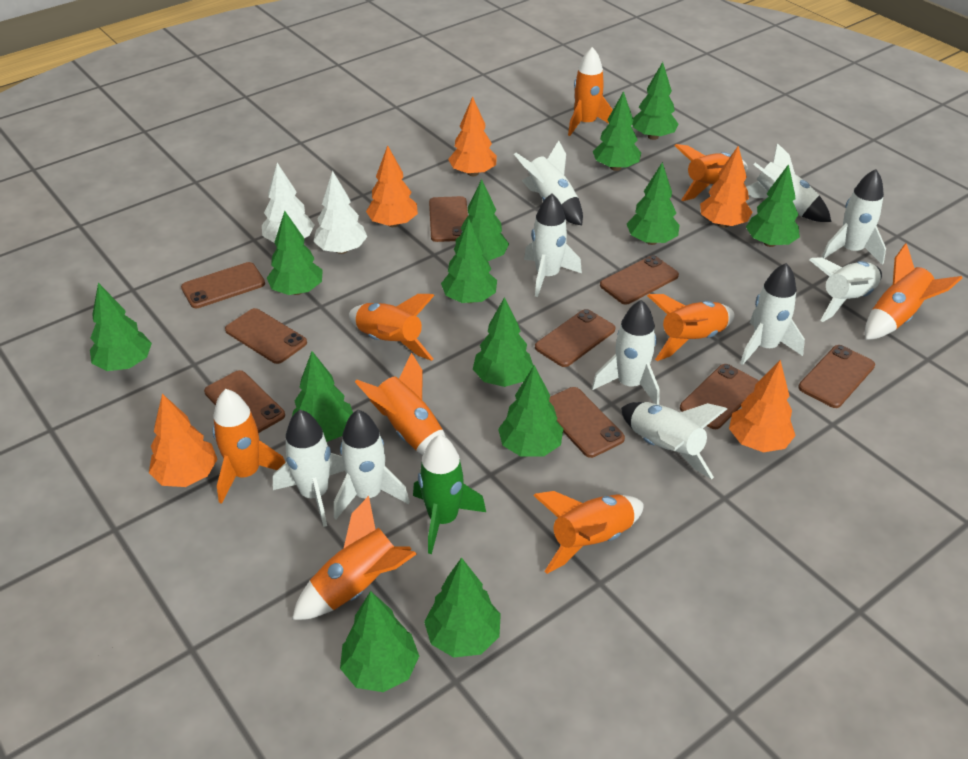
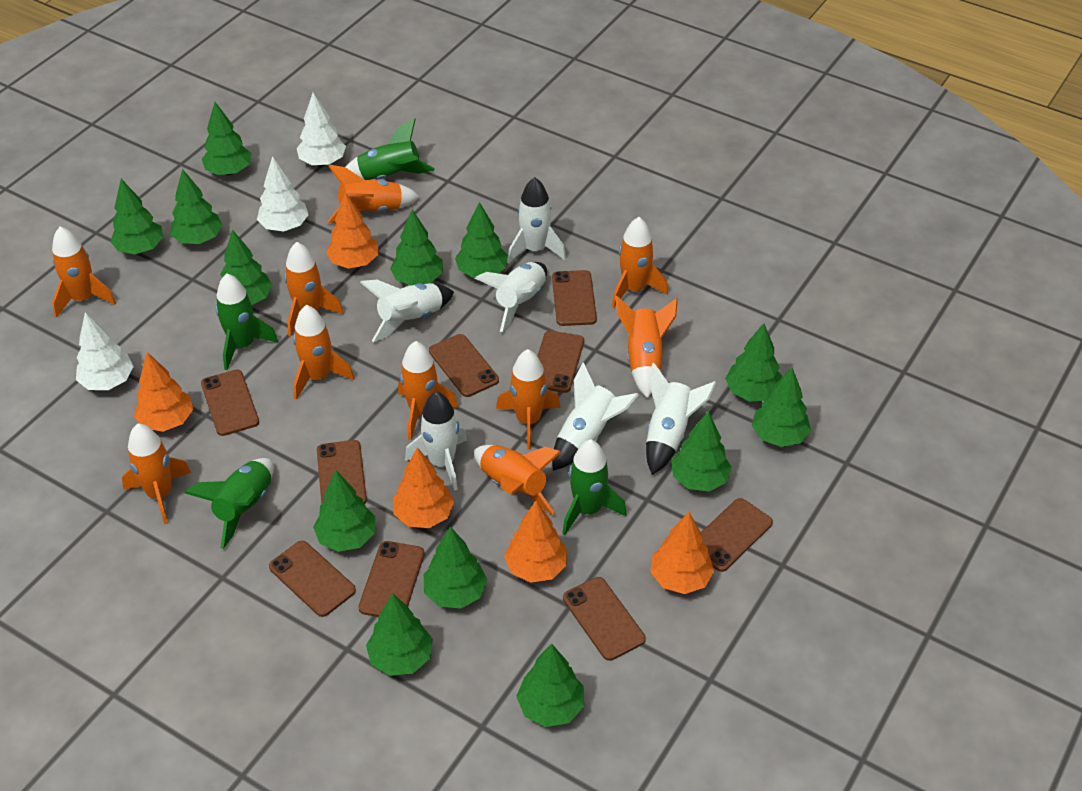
green rocket: [413,435,486,554] = 1 -> [185,458,274,549] [216,273,278,370] [346,118,435,180] [562,439,627,535] = 4
orange rocket: [212,389,285,504] [292,496,416,620] [349,294,435,361] [355,352,446,455] [533,491,644,574] [568,47,613,136] [647,294,734,361] [675,144,747,201] [865,243,962,340] = 9 -> [52,227,116,318] [122,424,191,524] [284,242,344,337] [293,305,354,400] [327,165,420,223] [398,341,459,440] [474,445,561,515] [496,349,561,450] [612,217,668,308] [615,296,678,399] = 10
white rocket: [273,410,345,527] [334,410,410,519] [514,141,583,225] [524,194,582,297] [592,300,660,405] [621,402,727,479] [740,263,805,365] [746,143,831,222] [809,257,882,322] [822,169,886,265] = 10 -> [360,280,454,342] [405,391,467,491] [475,262,547,332] [507,177,566,264] [552,362,639,471] [646,363,716,475] = 6
white tree: [262,163,315,242] [313,171,367,254] = 2 -> [76,312,134,390] [257,156,309,232] [297,93,346,166] = 3

